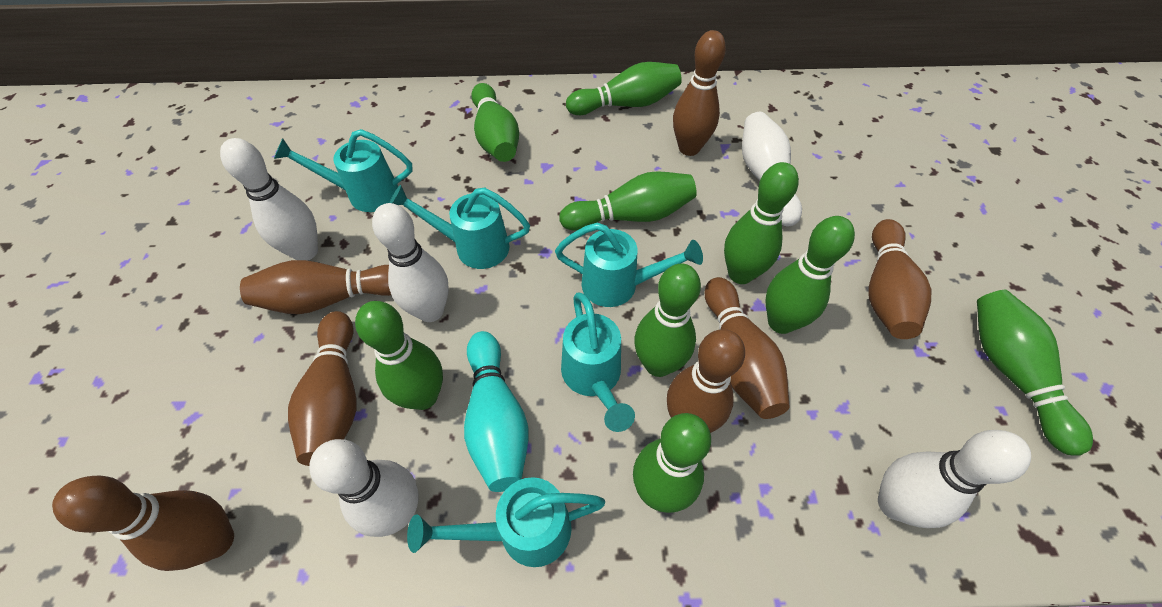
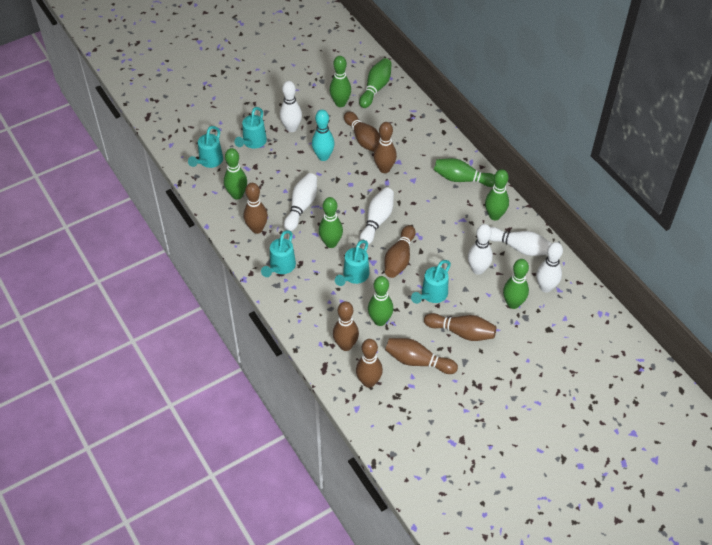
brown bowling pin: [52,475,234,571] [240,260,391,314] [288,311,357,466] [667,329,745,433] [673,30,726,156] [705,277,790,419] [868,219,931,339] = 7 -> [244,183,268,234] [333,301,359,351] [344,112,380,152] [356,339,383,388] [374,122,397,173] [384,225,416,278] [385,338,458,374] [424,313,496,341] = 8
green bowling pin: [355,301,443,410] [471,83,519,162] [559,171,697,231] [566,62,682,115] [633,413,711,513] [634,263,701,377] [724,162,799,284] [766,216,855,334] [977,290,1093,456] = 9 -> [224,148,247,199] [319,197,343,248] [330,56,351,107] [359,58,392,108] [368,276,393,326] [434,158,495,187] [485,169,509,220] [503,259,529,309] = 8
white bowling pin: [220,138,318,261] [309,439,419,537] [372,203,449,322] [742,112,802,226] [878,430,1031,528] = 5 -> [280,81,302,132] [284,173,317,231] [359,188,394,246] [468,224,493,275] [489,227,552,256] [536,242,563,293] = 6

